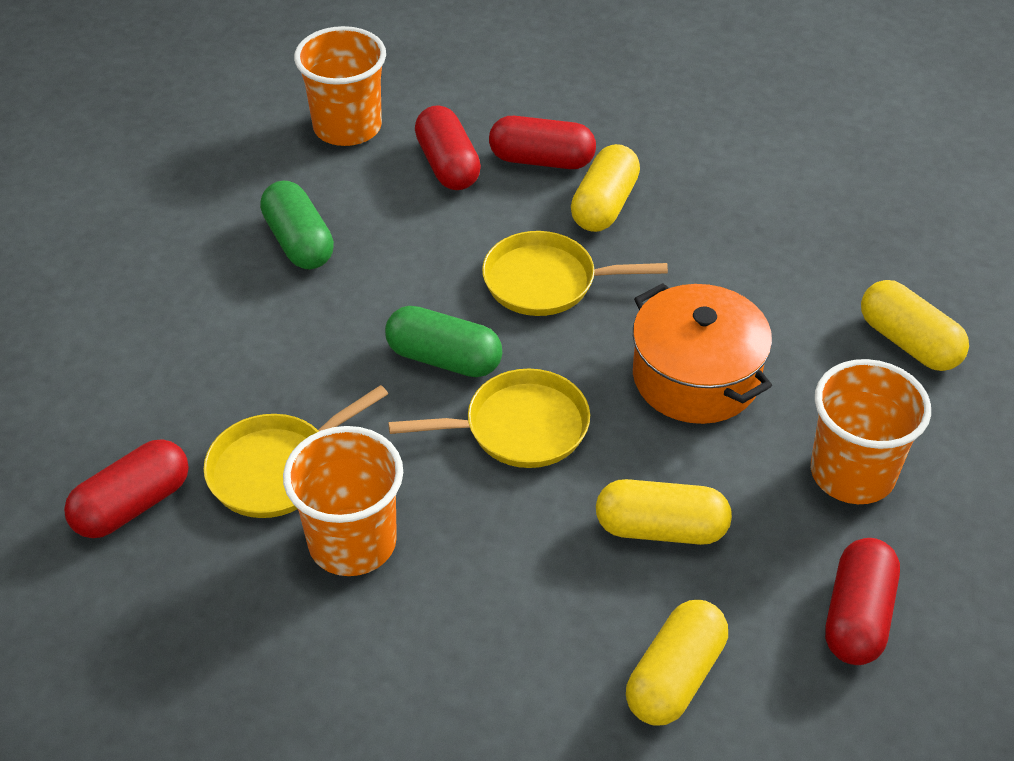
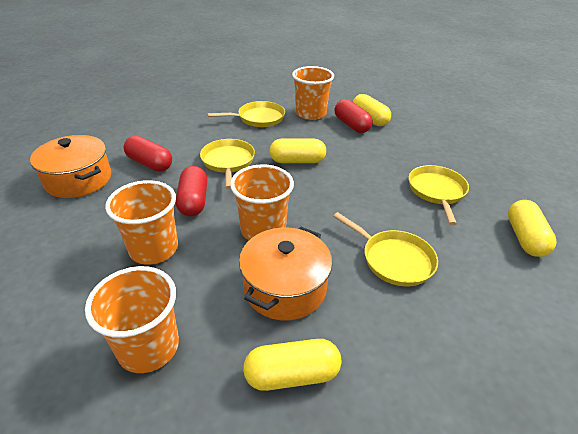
green capsule: [260,180,334,269] [385,306,502,377] = 2 -> none = 0
orange cup: [283,426,403,576] [294,26,386,146] [811,359,931,504] = 3 -> [85,266,179,373] [105,180,178,265] [230,164,294,240] [292,66,334,120] = 4
orange pot: [633,283,772,424] = 1 -> [30,135,111,198] [239,227,332,321] = 2
red capsule: [64,439,189,538] [415,105,481,190] [489,116,596,169] [825,538,900,665] = 4 -> [124,136,172,172] [176,166,207,216] [335,99,373,133] = 3
yellow pan: [204,385,388,518] [388,369,590,468] [482,231,668,316] = 3 -> [200,139,255,189] [208,101,285,127] [333,212,438,286] [409,165,469,225] = 4

